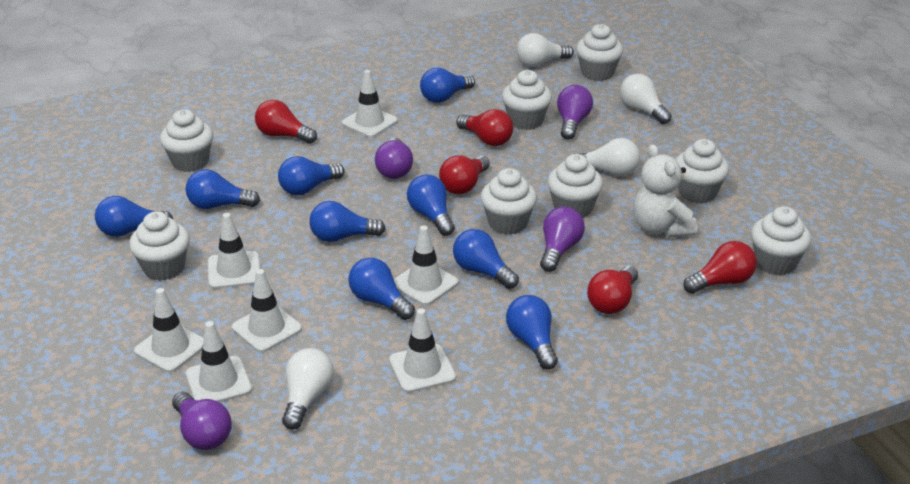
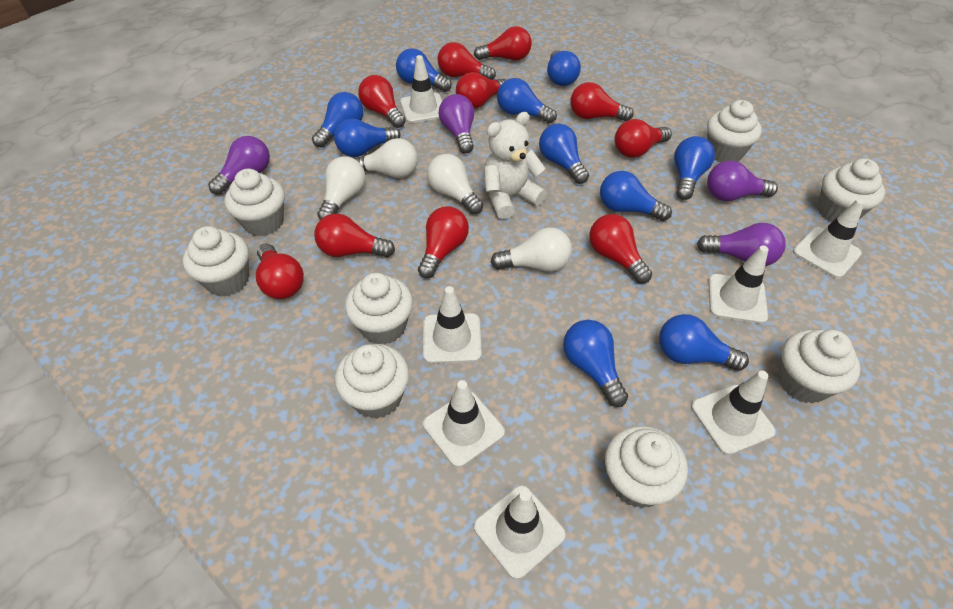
blue light bulb: [95,196,174,237] [186,169,260,209] [278,156,344,195] [309,201,386,242] [348,258,415,320] [407,174,455,236] [420,68,475,103] [453,229,519,289] [506,295,558,370] = 9 -> [312,92,364,148] [334,118,401,157] [396,48,452,92] [497,78,557,123] [539,124,589,184] [547,50,581,86] [563,320,628,407] [600,171,672,221] [659,314,749,371] [674,136,715,200] = 10
red light bulb: [255,100,317,144] [439,155,490,194] [456,109,513,146] [587,266,638,314] [683,241,757,294] = 5 -> [256,243,304,299] [314,214,395,257] [358,75,406,128] [418,206,469,278] [438,42,496,80] [456,72,507,108] [474,26,532,61] [570,82,633,121] [589,214,652,283] [615,119,672,158] = 10

